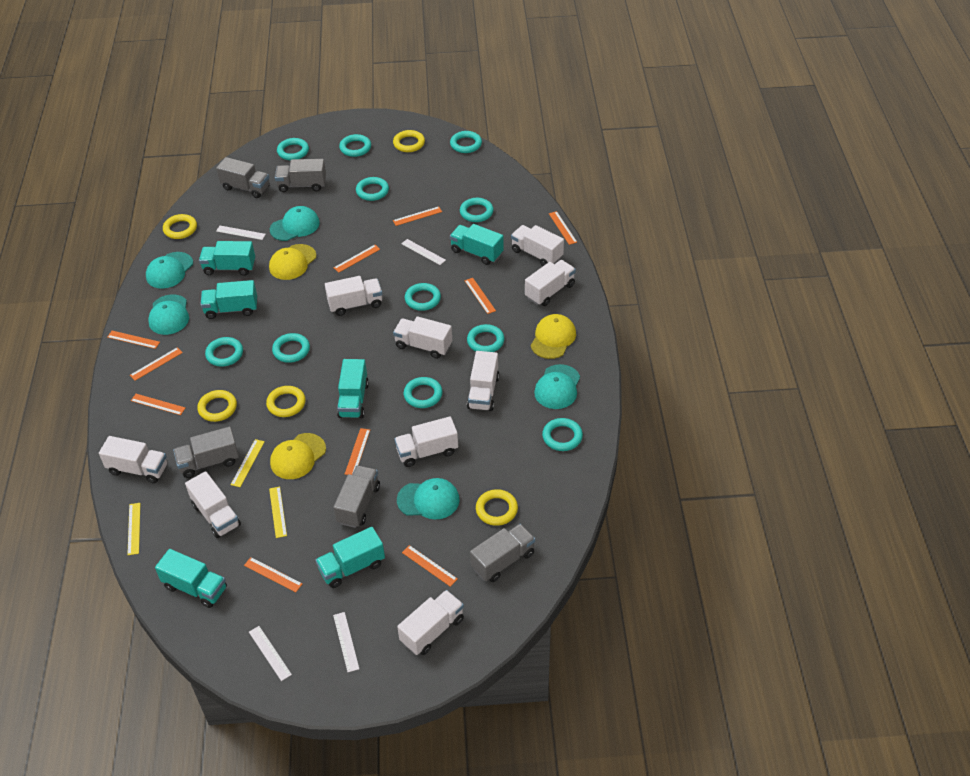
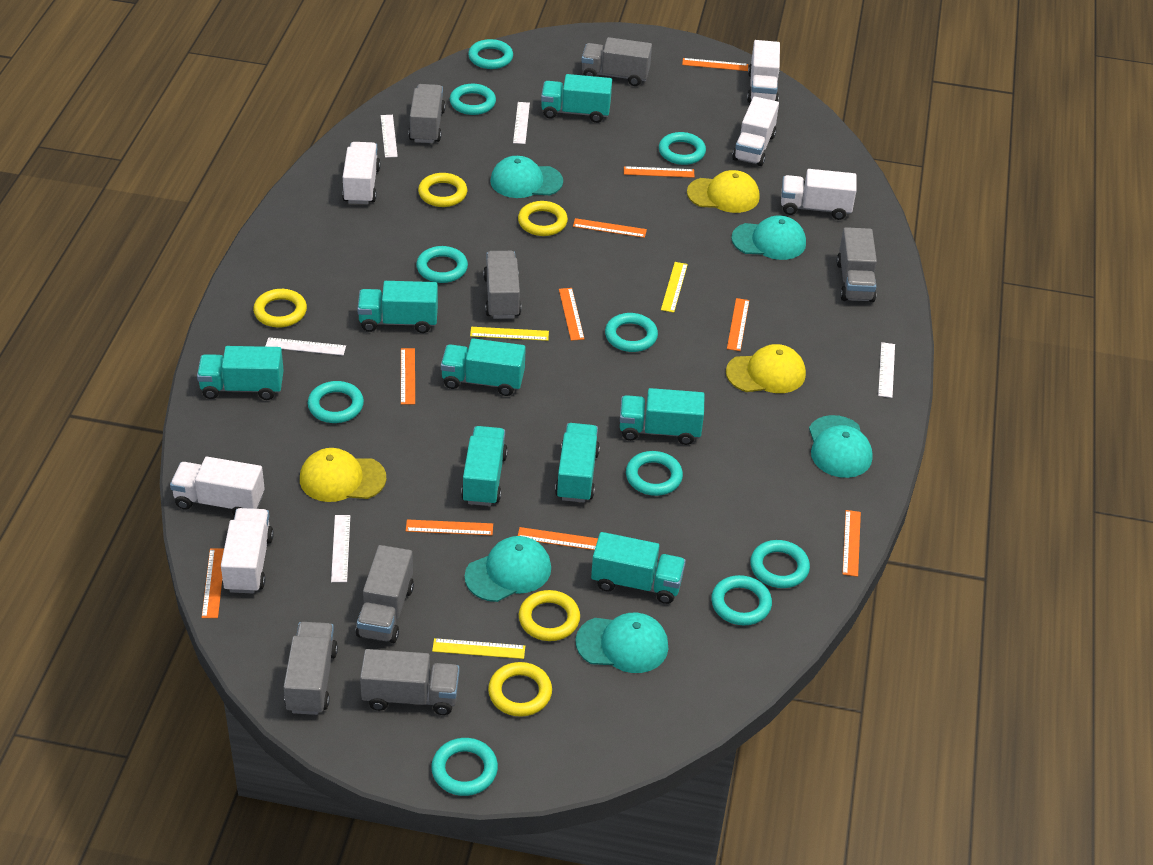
grey truck: [173,427,239,478] [216,157,270,198] [275,159,326,192] [333,466,380,528] [470,524,535,582] = 5 -> [284,622,338,715] [356,545,414,643] [360,649,459,715] [409,84,446,143] [483,251,521,319] [581,37,652,86] [837,227,877,303] = 7
turquoise ring: [205,337,243,367] [272,333,310,363] [277,138,309,160] [339,134,371,157] [356,177,389,201] [404,377,442,408] [405,283,441,311] [450,131,482,153] [460,198,494,222] [467,324,504,352] [542,418,583,451] = 11 -> [308,381,364,423] [416,246,468,283] [431,738,498,796] [450,84,496,115] [468,39,513,69] [605,313,658,352] [626,451,683,496] [659,132,706,165] [711,575,772,625] [750,540,810,588] = 10
turquoise truck: [155,549,227,608] [199,241,255,276] [200,280,257,319] [315,527,385,588] [337,359,369,418] [450,224,504,265] = 6 -> [197,346,284,400] [357,281,438,333] [441,338,526,396] [461,426,508,506] [541,74,612,123] [555,423,600,503] [591,532,686,604] [620,388,705,445] = 8
white ruler: [216,226,266,240] [249,626,292,681] [333,612,359,672] [401,239,446,265] = 4 -> [265,337,346,355] [331,515,350,582] [381,115,398,158] [513,102,530,144] [878,342,895,398] = 5
white truck: [99,436,168,484] [185,471,241,538] [325,276,382,316] [393,316,452,359] [394,416,458,467] [397,590,464,655] [467,351,499,411] [511,225,564,266] [525,260,576,306] = 9 -> [170,457,265,516] [221,508,274,593] [342,142,380,204] [732,96,779,166] [747,40,780,103] [781,169,857,220] = 6

